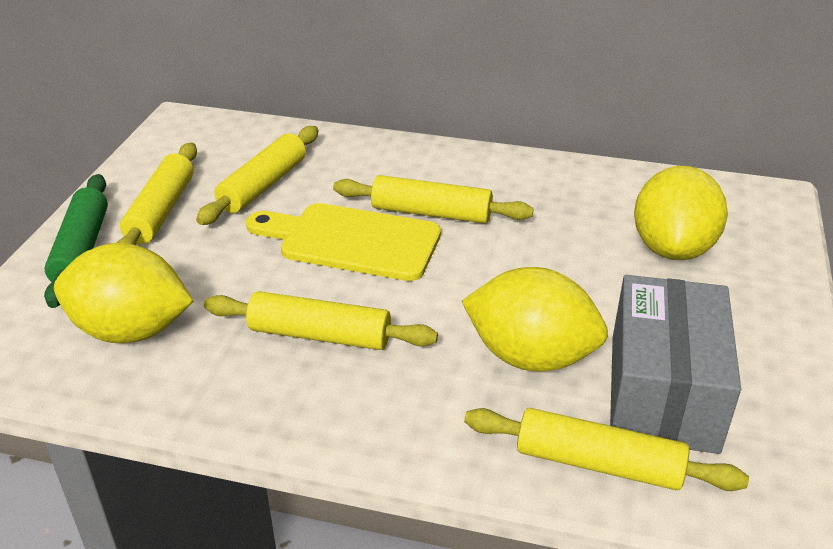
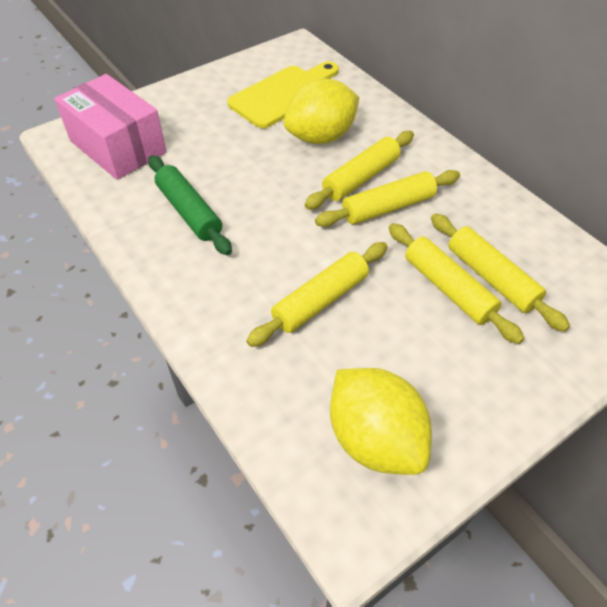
grey box: [610,275,741,454] = 1 -> none = 0
pink box: none = 0 -> [54,74,166,180] = 1
yellow lemon: [54,243,193,343] [462,267,608,372] [634,166,728,260] = 3 -> [284,78,359,144] [330,368,432,475] = 2

